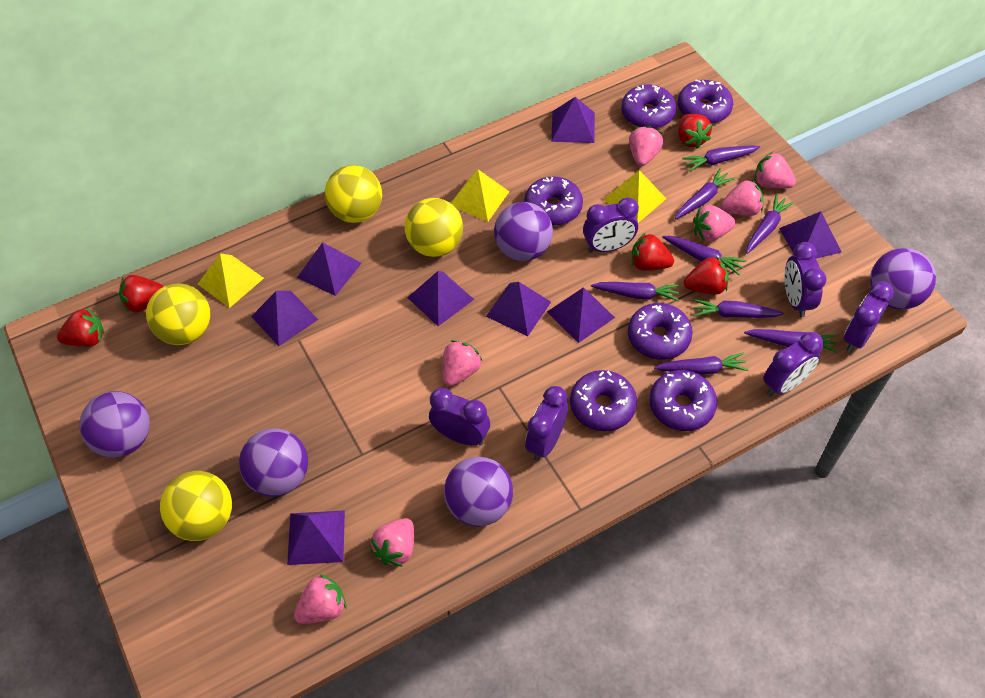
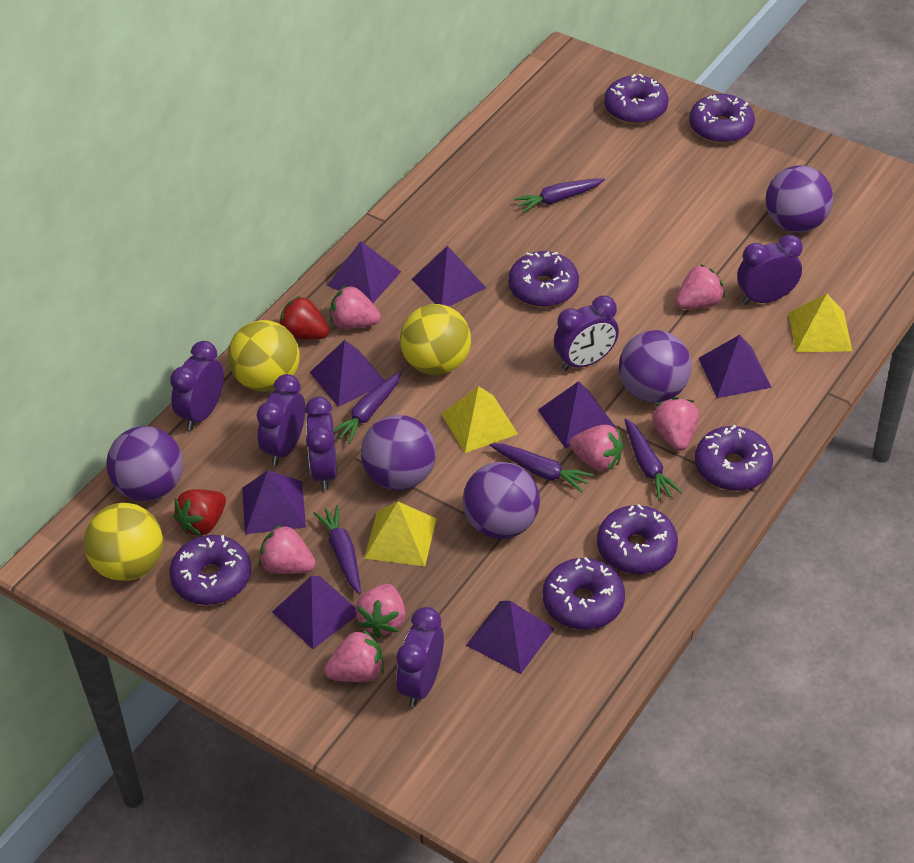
purple carrot: [591,282,680,302] [654,352,749,375] [662,236,747,275] [675,169,735,219] [682,146,760,172] [693,299,784,318] [744,329,838,353] [746,194,794,254] = 8 -> [313,505,361,594] [334,371,402,444] [490,444,593,492] [514,178,605,213] [624,418,682,501] = 5
purple donut: [524,176,583,226] [570,370,637,431] [621,84,677,129] [628,303,693,360] [649,370,717,431] [678,79,733,124] = 6 -> [169,535,251,605] [508,251,579,307] [543,557,625,630] [597,504,678,574] [604,74,669,124] [689,94,755,143] [695,425,773,491] = 7
red strawberry: [57,308,104,347] [119,275,164,313] [631,233,674,271] [678,114,712,149] [684,256,728,295] = 5 -> [174,489,226,536] [279,296,329,340] = 2
yellow ball: [146,283,210,345] [160,471,232,541] [325,165,382,223] [405,198,463,257] = 4 -> [84,503,163,581] [228,320,300,392] [400,304,471,375] = 3

